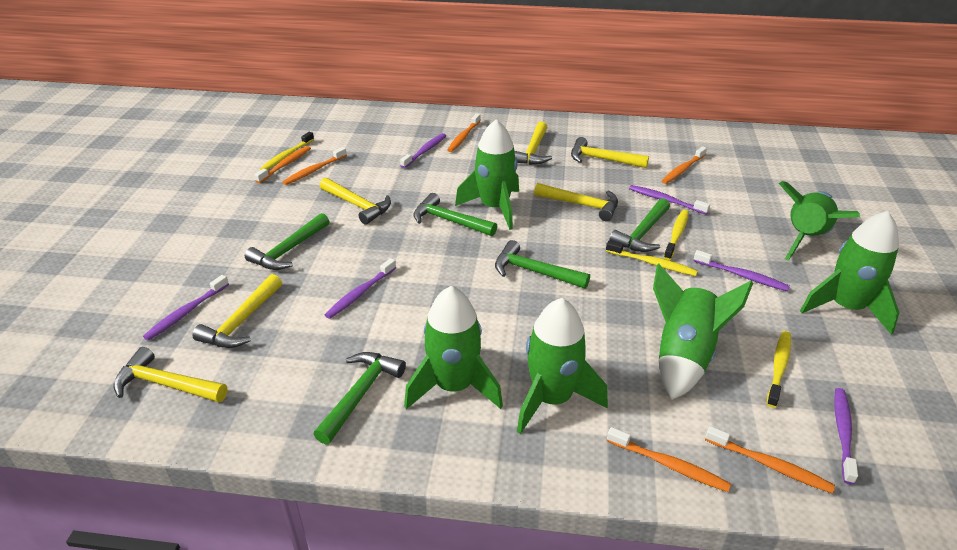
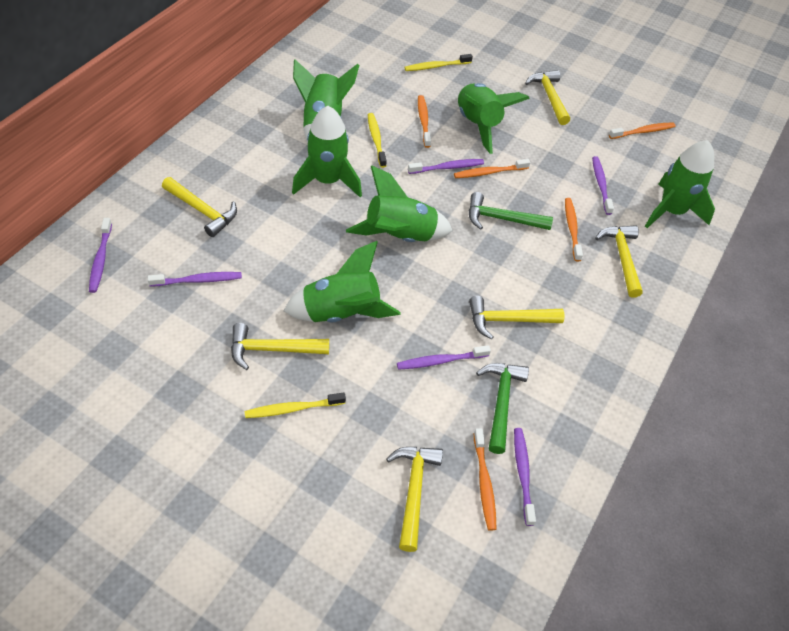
green hammer: [245,213,330,270] [314,352,406,445] [413,193,497,236] [495,240,590,289] [609,198,670,252] = 5 -> [469,192,553,230] [476,363,529,454] = 2
orange toothbrush: [254,146,311,183] [282,147,347,185] [447,113,481,152] [607,427,731,492] [662,146,707,184] [705,426,835,493] = 6 -> [418,95,431,148] [454,159,530,178] [474,428,497,531] [565,198,583,262] [609,122,676,139] = 5
yellow toothbrush: [260,132,314,170] [606,241,698,276] [664,210,689,260] [767,331,791,408] = 4 -> [245,392,346,418] [368,113,387,168] [404,54,473,71] = 3

